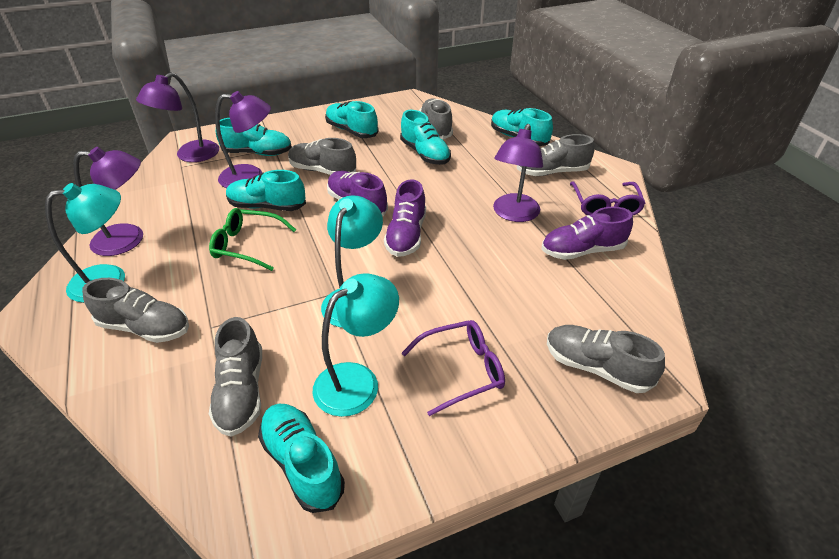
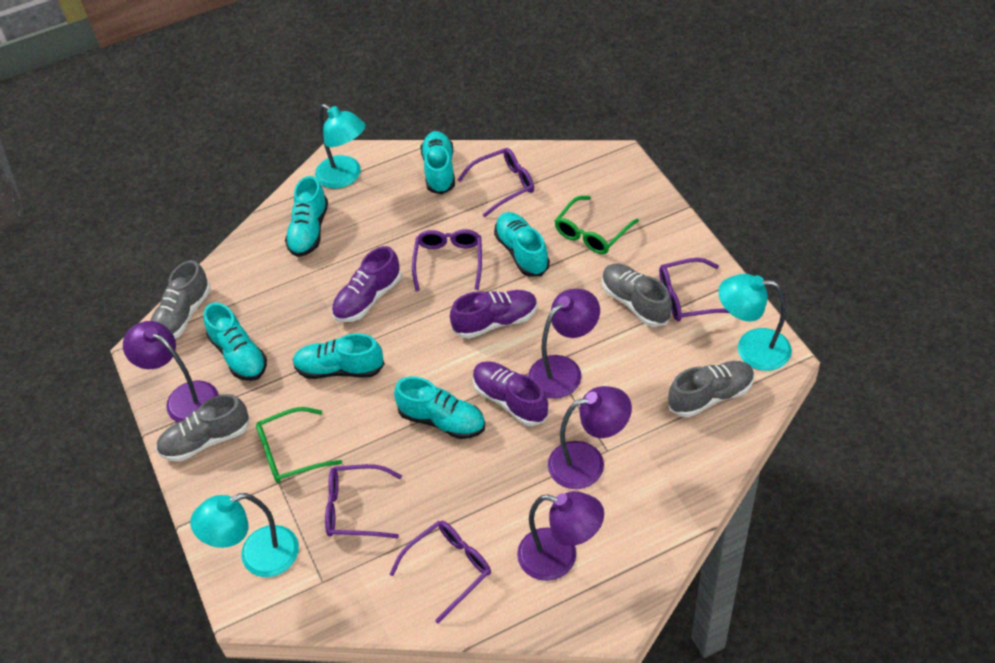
green glasses: [209,208,296,271] = 1 -> [256,407,342,483] [555,196,639,254] = 2
grey shoe: [82,278,189,343] [209,317,262,437] [288,138,356,175] [419,98,453,139] [517,134,595,176] [547,325,665,393] = 6 -> [150,260,211,339] [156,394,250,462] [602,264,672,327] [668,361,755,417] = 4
purple glasses: [402,320,505,416] [570,181,646,215] = 2 -> [325,464,402,538] [389,521,491,624] [412,229,482,291] [458,148,534,217] [659,258,729,321] = 5

